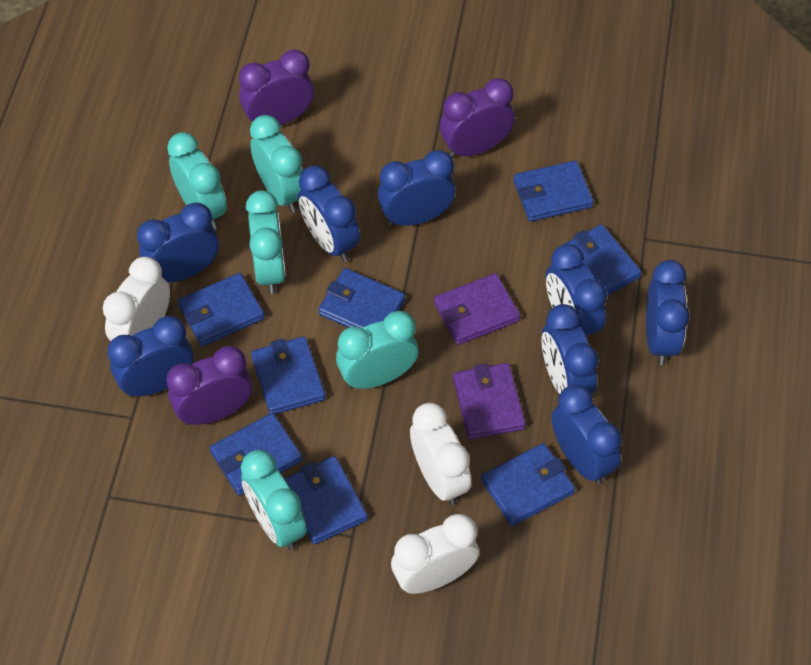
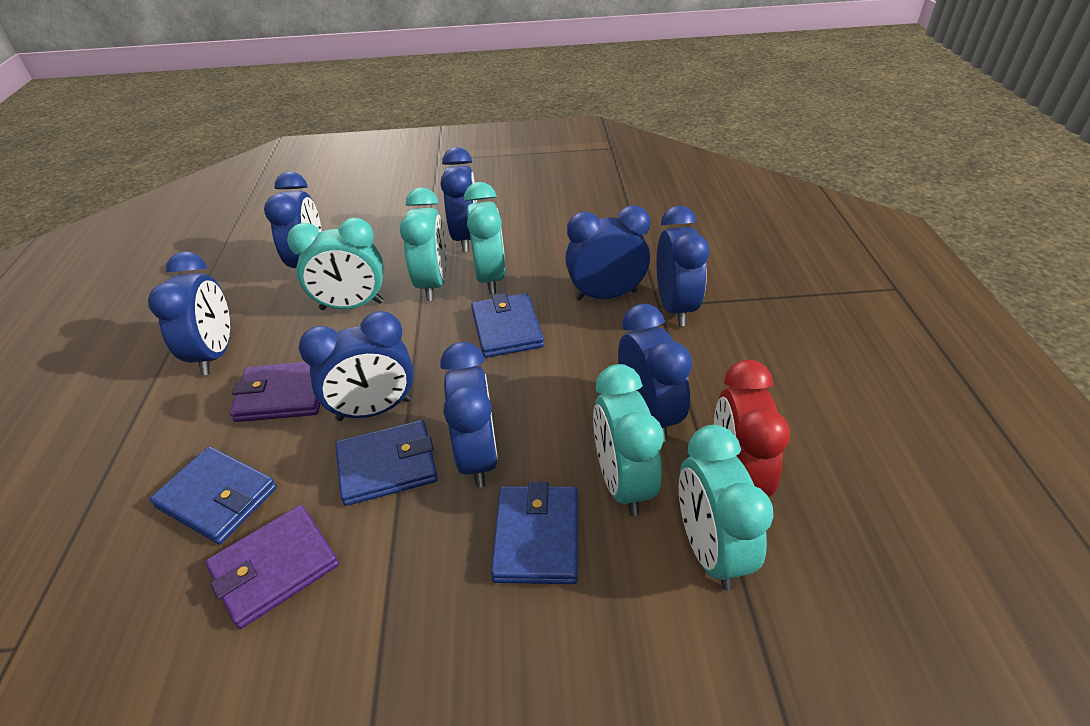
blue wallet: [178,273,265,347] [210,413,303,496] [251,336,326,414] [284,456,368,544] [318,268,405,328] [481,443,575,526] [513,161,594,221] [565,224,641,296] = 8 -> [150,446,277,544] [335,420,438,506] [471,293,544,358] [491,482,578,584] = 4
purple clock: [166,346,252,425] [239,49,314,125] [440,78,515,158] = 3 -> none = 0
red clock: none = 0 -> [714,360,790,497] = 1
white clock: [103,257,170,341] [391,514,479,594] [410,403,471,505] = 3 -> none = 0

